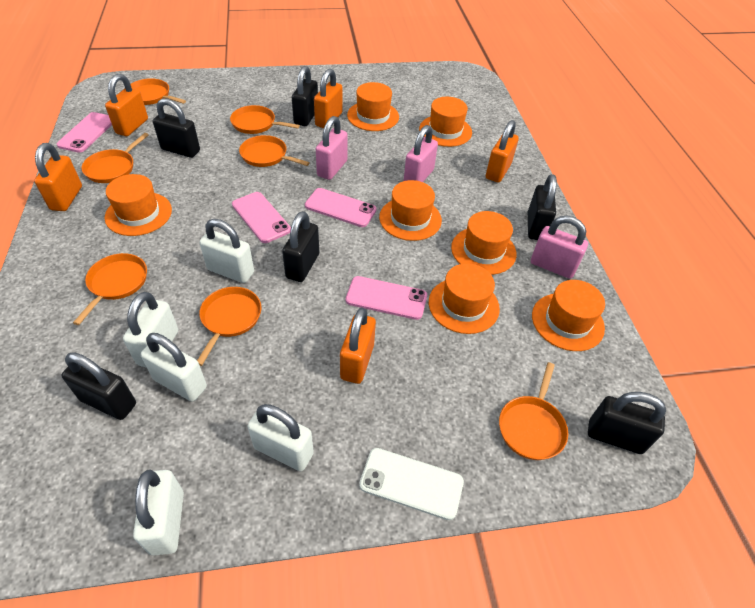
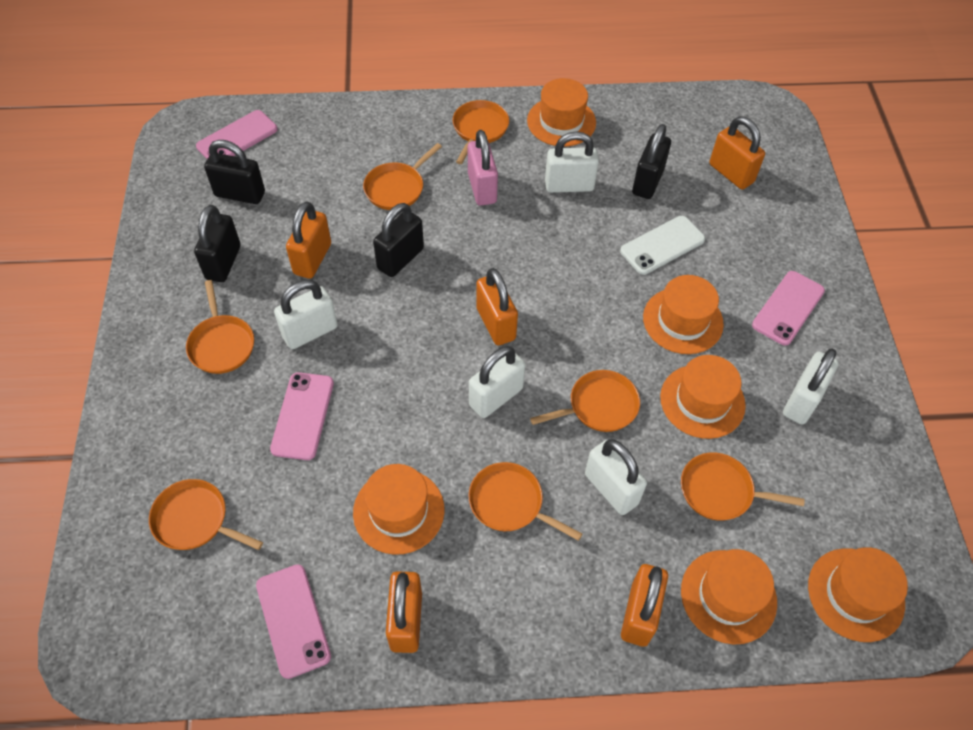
black padlock: [61,353,136,420] [153,98,200,158] [282,211,319,282] [292,66,318,126] [528,174,557,240] [588,392,666,454] = 6 -> [194,205,241,282] [204,140,265,204] [373,203,424,277] [632,124,671,199] = 4
orange hat: [105,174,172,236] [347,82,399,131] [379,180,442,241] [419,97,472,147] [429,263,500,334] [451,211,517,275] [532,280,605,351] = 7 -> [353,464,444,555] [527,78,596,147] [643,275,724,354] [660,355,746,439] [681,549,777,644] [808,547,908,642] = 6
pink padlock: [316,116,348,180] [404,125,438,182] [531,216,588,279] = 3 -> [468,130,498,206] = 1

